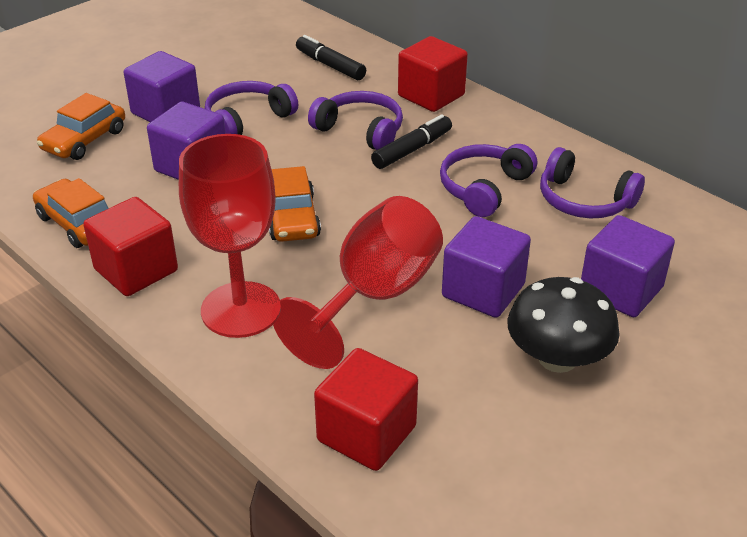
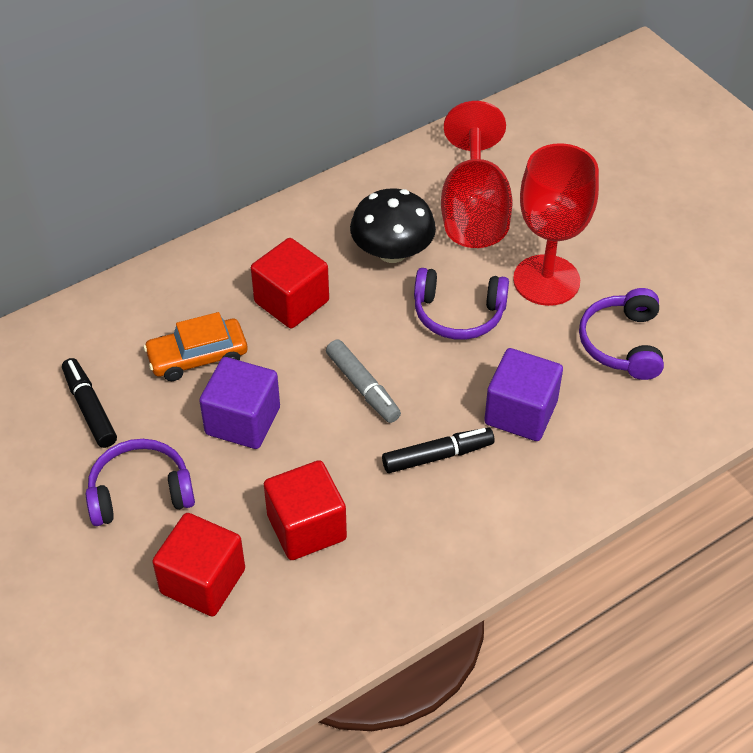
grey marker: none = 0 -> [326,340,401,423] = 1
orange car: [33,178,109,248] [37,93,125,160] [269,166,321,242] = 3 -> [143,312,247,381] = 1
purple cube: [124,51,200,122] [147,102,226,180] [442,216,531,318] [581,215,675,317] = 4 -> [199,357,280,449] [484,348,563,441] = 2
purple headphones: [205,81,298,135] [308,91,403,150] [440,144,537,217] [540,147,645,218] = 4 -> [86,439,195,526] [414,268,509,340] [579,288,664,380] = 3

